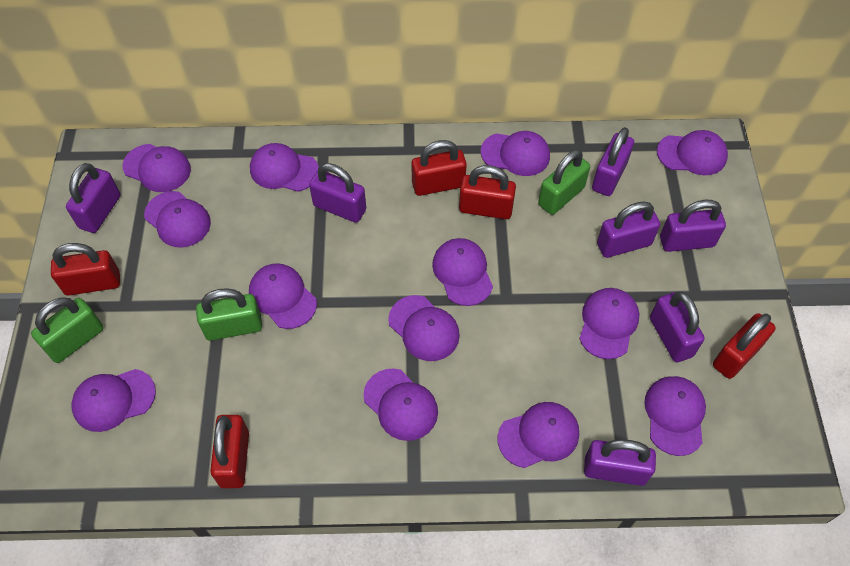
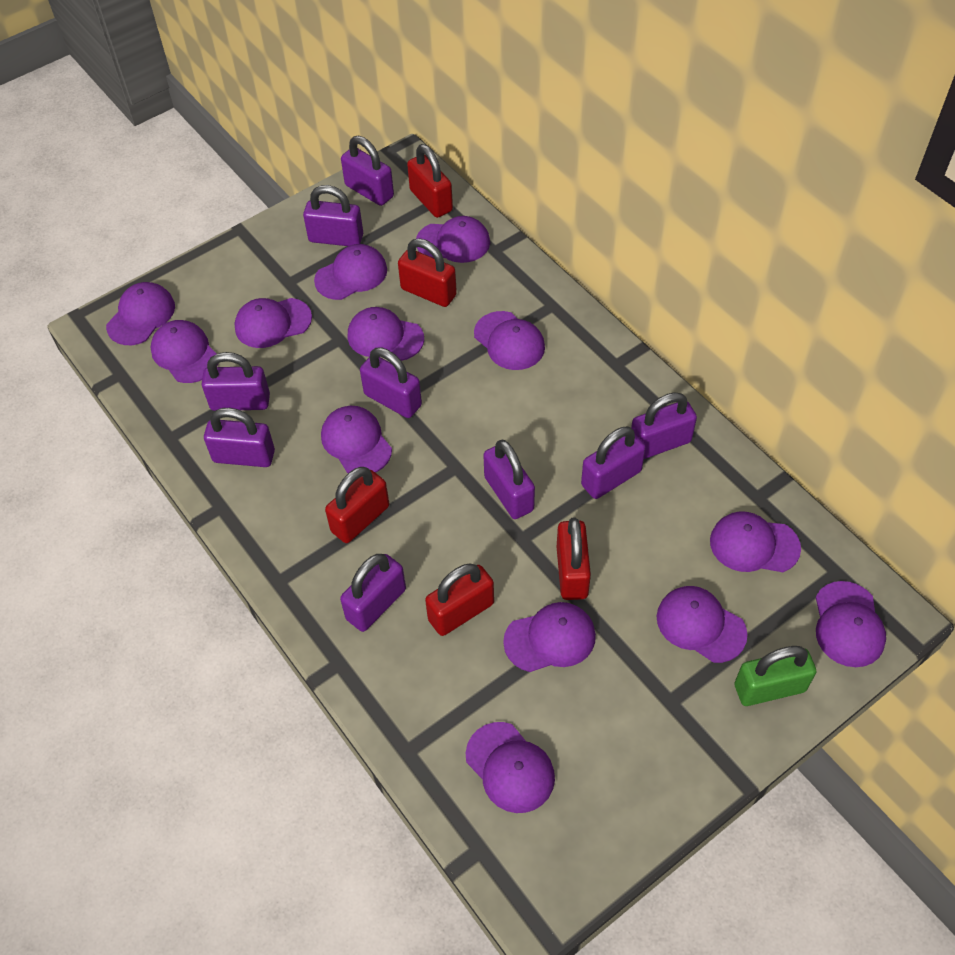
green padlock: [31,297,103,363] [196,288,262,341] [538,149,590,215] = 3 -> [735,646,816,706] = 1
purple padlock: [66,163,121,233] [309,163,366,223] [584,439,656,486] [592,127,634,196] [597,201,660,258] [650,291,705,362] [660,200,726,252] = 7 -> [201,352,270,411] [204,408,275,467] [303,185,363,246] [340,554,406,632] [341,136,394,206] [360,348,422,418] [484,440,535,519] [581,427,646,499] [631,392,697,459] = 9

